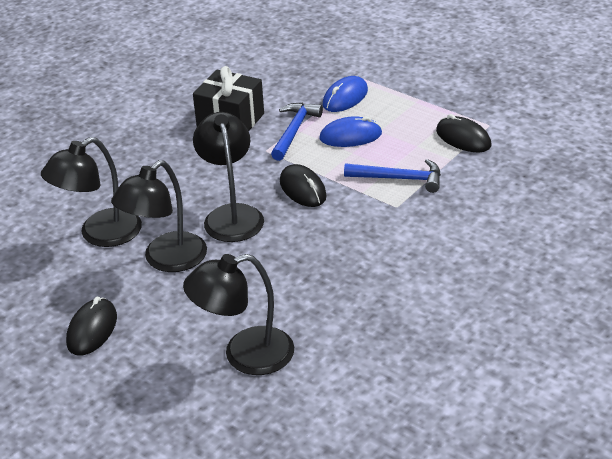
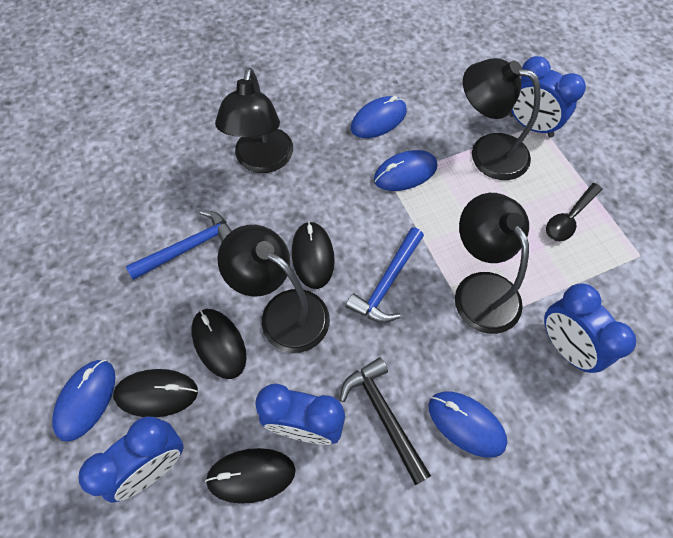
black gift: [193,66,264,131] = 1 -> none = 0
black hammer: none = 0 -> [340,357,431,485] = 1
black mouse: [66,296,117,355] [280,164,327,207] [436,114,491,152] = 3 -> [113,369,198,417] [191,309,247,379] [205,448,296,504] [292,221,335,289] = 4
black spoon: none = 0 -> [546,183,602,241] = 1
blue clock: none = 0 -> [78,417,183,503] [255,383,345,445] [509,56,586,137] [544,283,637,373] = 4
blue mouse: [319,116,382,147] [323,76,368,112] = 2 -> [52,360,115,442] [351,96,407,138] [374,150,437,191] [429,392,507,458] = 4

